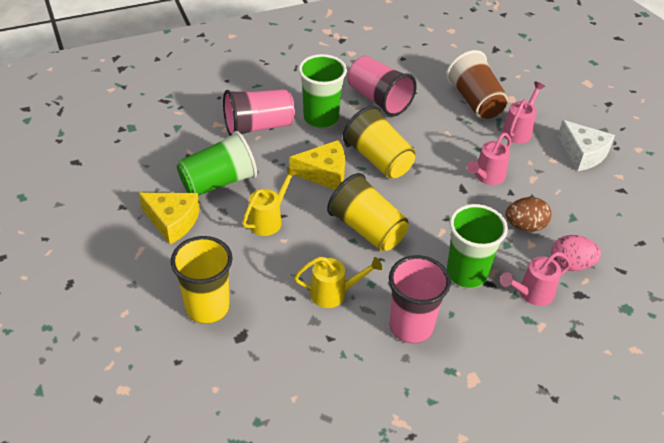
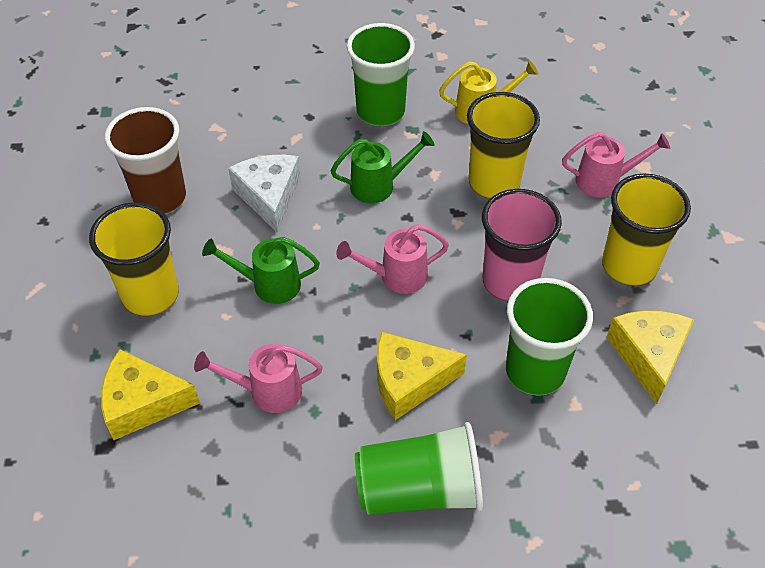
brown egg: [505,197,552,232] = 1 -> none = 0
green watering can: none = 0 -> [202,237,320,304] [331,131,434,203] = 2
pink cup: [223,89,295,136] [348,56,417,117] [389,255,451,343] = 3 -> [482,189,562,301] = 1
pink egg: [551,235,601,271] = 1 -> none = 0
yellow cheese: [139,193,200,244] [289,140,345,190] = 2 -> [101,349,200,440] [377,332,467,420] [607,311,694,404] = 3
yellow watering can: [242,167,298,236] [294,257,383,308] = 2 -> [439,60,538,124] = 1

